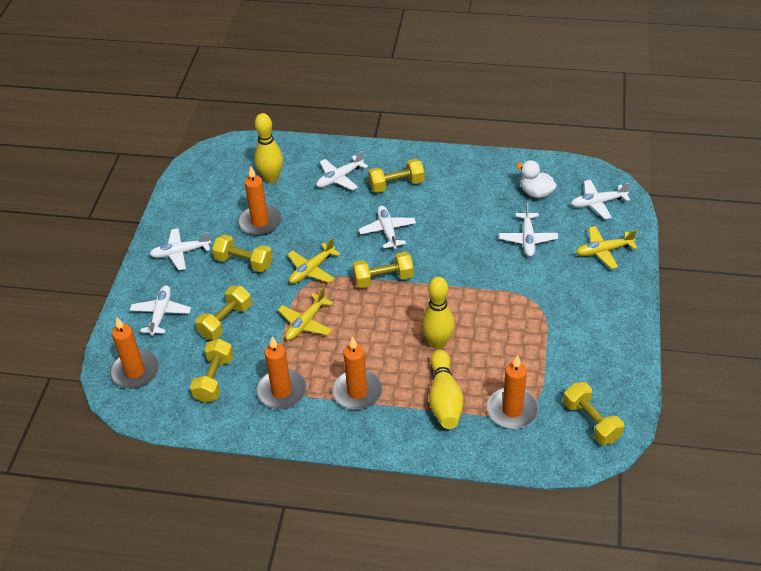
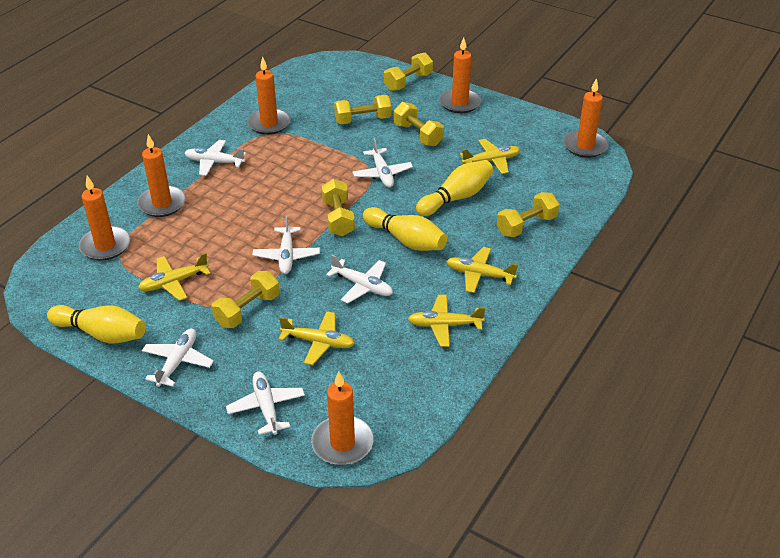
orange candle: [110,317,159,389] [238,166,282,236] [256,336,306,409] [332,336,382,410] [487,355,539,429] = 5 -> [79,175,130,261] [137,134,186,217] [247,57,291,135] [311,371,374,465] [439,37,481,113] [563,78,609,158] = 6
white duck: [516,160,557,199] = 1 -> none = 0
yellow plane: [278,288,333,341] [287,238,341,284] [576,226,637,269] = 3 -> [138,253,210,301] [278,311,355,365] [408,295,485,347] [446,247,518,293] [460,139,520,174] = 5

